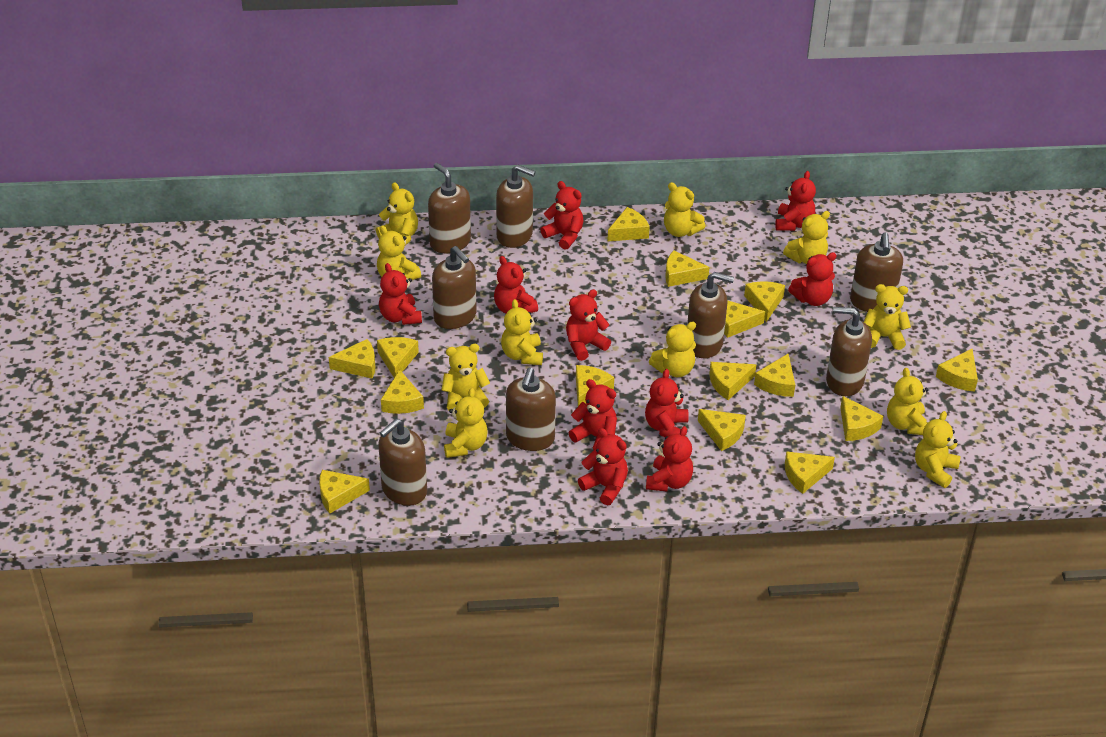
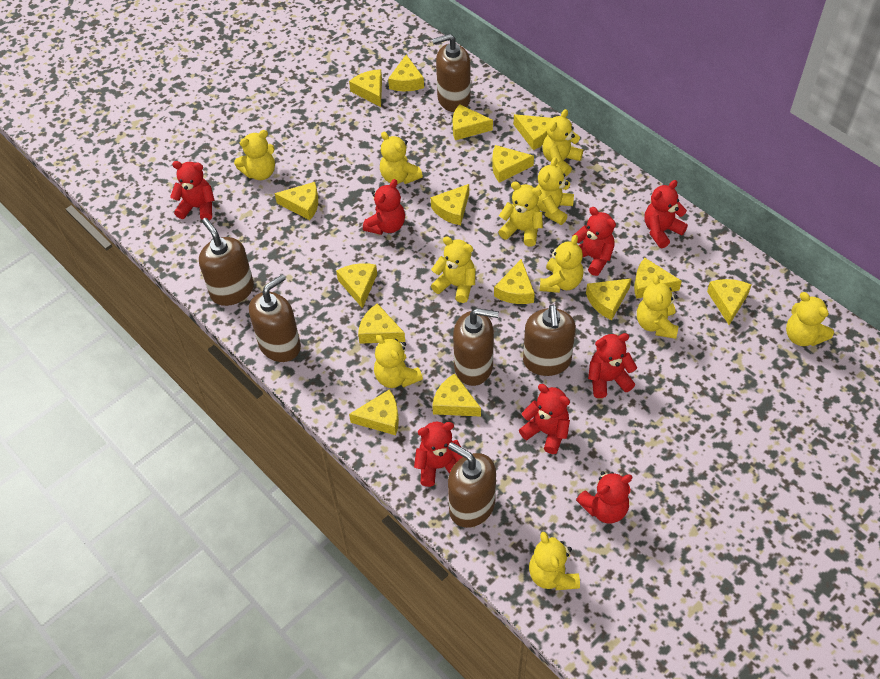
brown soap dispenser: [378,419,427,506] [428,163,471,253] [432,246,477,329] [496,165,536,248] [506,368,556,451] [687,272,734,358] [826,307,872,396] [850,232,903,312] = 8 -> [199,218,254,306] [249,275,301,362] [432,34,471,112] [448,442,496,528] [453,308,499,386] [523,304,576,376] = 6
red teddy bear: [379,263,422,325] [494,256,538,313] [540,181,584,250] [566,289,611,361] [569,379,617,450] [578,428,628,505] [645,369,689,437] [646,426,693,492] [775,171,816,231] [788,252,837,306] = 10 -> [170,161,215,220] [363,179,405,235] [414,422,462,487] [519,384,570,454] [573,207,616,276] [576,472,632,523] [588,333,637,398] [645,180,688,248] = 8

